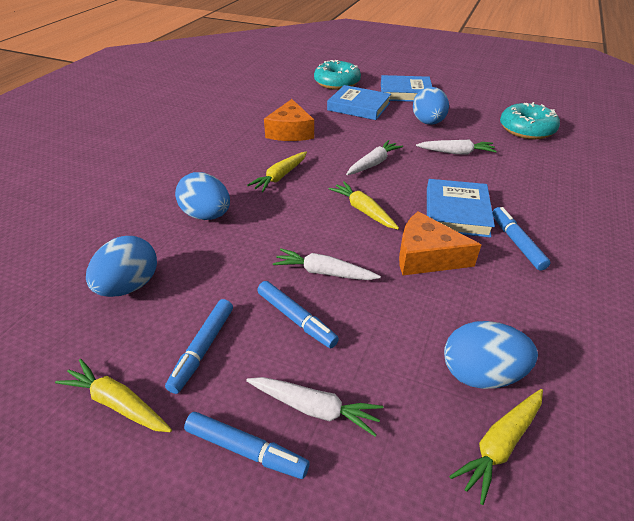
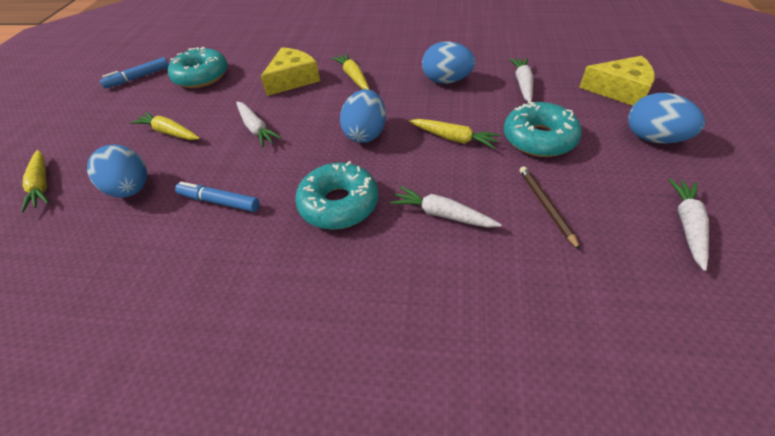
blue book: [327,85,391,120] [381,75,432,102] [427,179,495,238] = 3 -> none = 0
blue marker: [165,299,233,394] [184,412,310,479] [257,281,339,349] [492,207,551,271] = 4 -> [100,57,169,88] [175,182,260,212] = 2
brown pencil: none = 0 -> [519,166,581,251] = 1
orange cheese: [264,99,314,141] [399,211,481,275] = 2 -> none = 0
turquoise donut: [314,60,361,90] [500,102,560,139] = 2 -> [168,47,228,88] [295,161,379,230] [504,102,582,157] = 3
yellow cheese: none = 0 -> [261,47,320,96] [579,56,655,106] = 2

